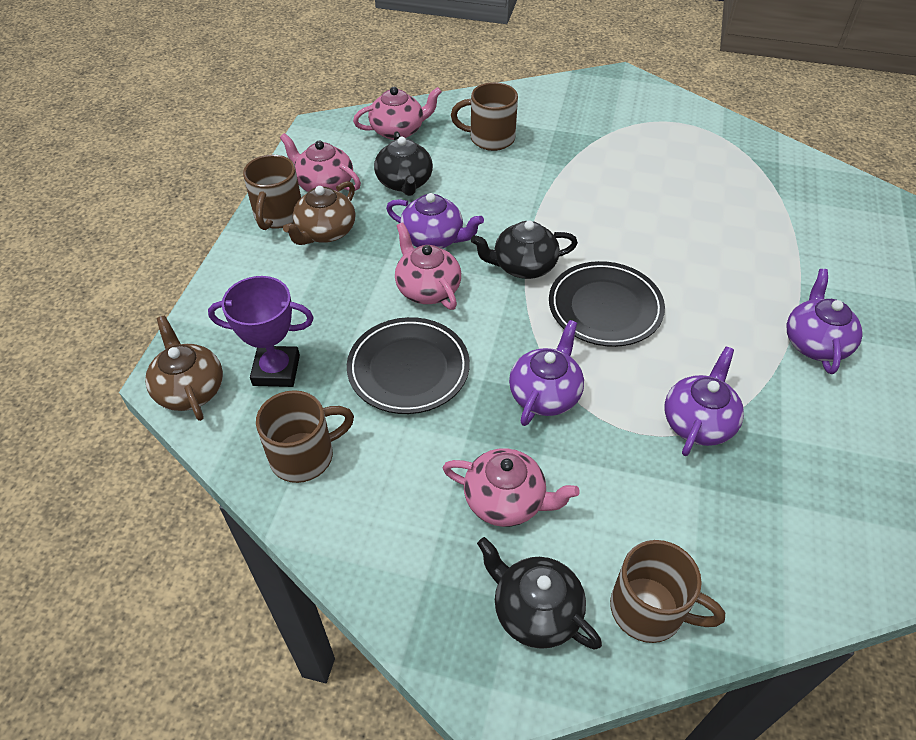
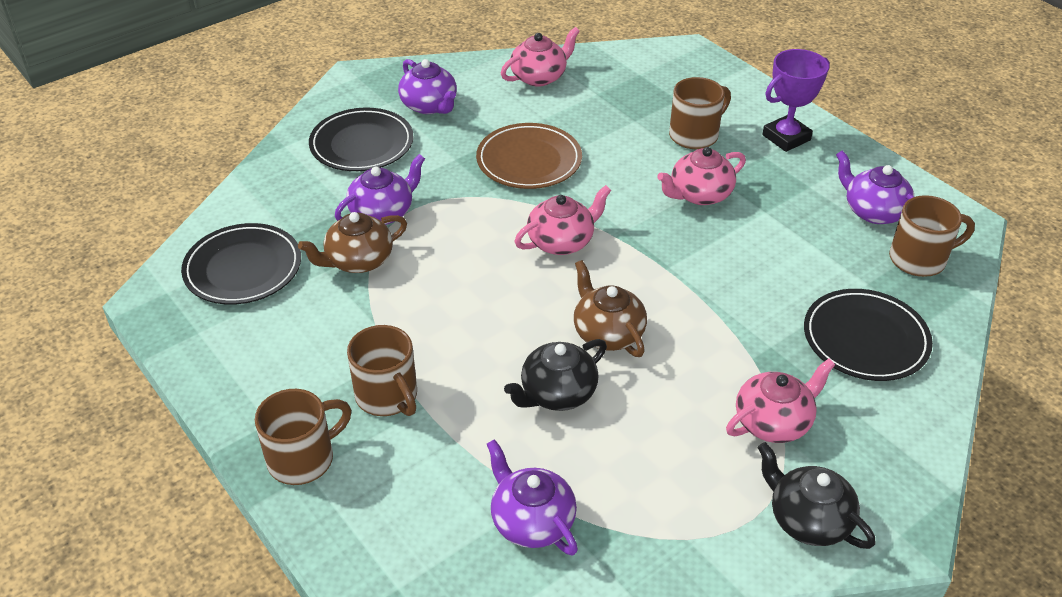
black plate: [347,317,470,414] [549,261,665,347] = 2 -> [181,223,301,305] [309,108,414,171] [804,289,933,381] = 3
black teapot: [374,131,433,196] [471,220,578,279] [477,537,602,650] = 3 -> [504,339,607,411] [757,442,876,549] = 2
brown plate: none = 0 -> [476,123,582,189] = 1

